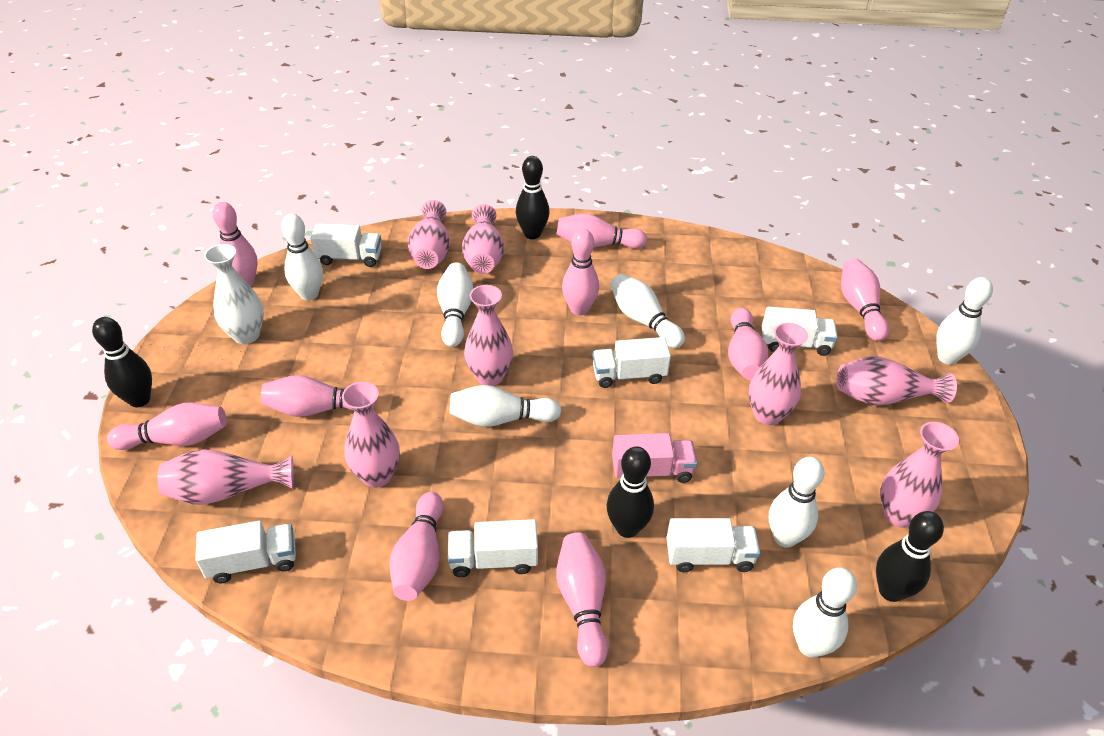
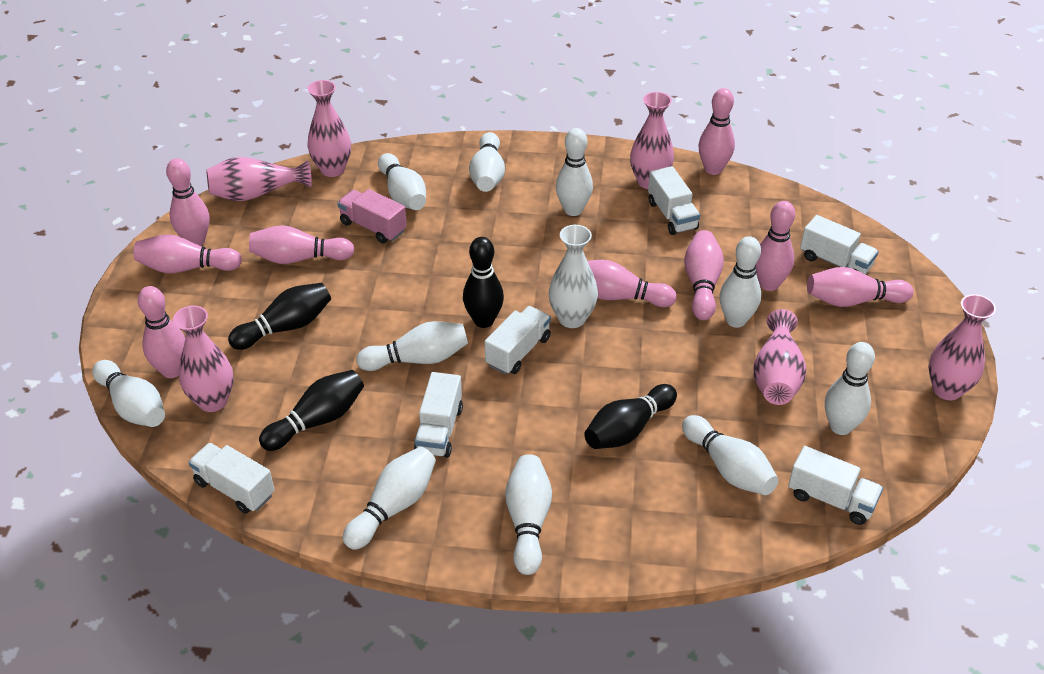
pink vase: [158,449,294,505] [342,382,400,488] [408,200,450,269] [462,204,504,274] [464,285,513,386] [748,323,808,425] [836,357,957,406] [880,422,959,528] = 8 -> [173,306,234,412] [206,157,312,201] [307,80,351,177] [630,92,674,189] [753,309,806,405] [929,294,996,401] = 6
white bowling pin: [281,214,323,301] [437,263,474,347] [449,385,561,427] [610,274,685,348] [769,456,825,548] [793,567,857,658] [936,277,993,365] = 7 -> [92,360,165,427] [343,447,436,550] [356,321,468,371] [378,153,426,210] [469,132,505,192] [505,454,552,575] [556,128,593,216] [682,415,779,495] [720,236,761,328] [825,342,875,435] = 10

